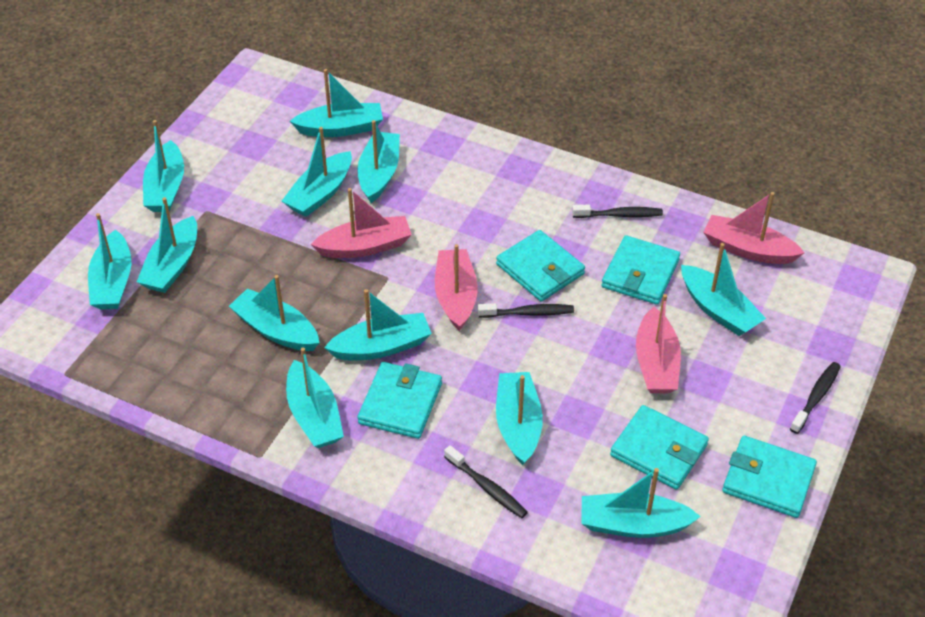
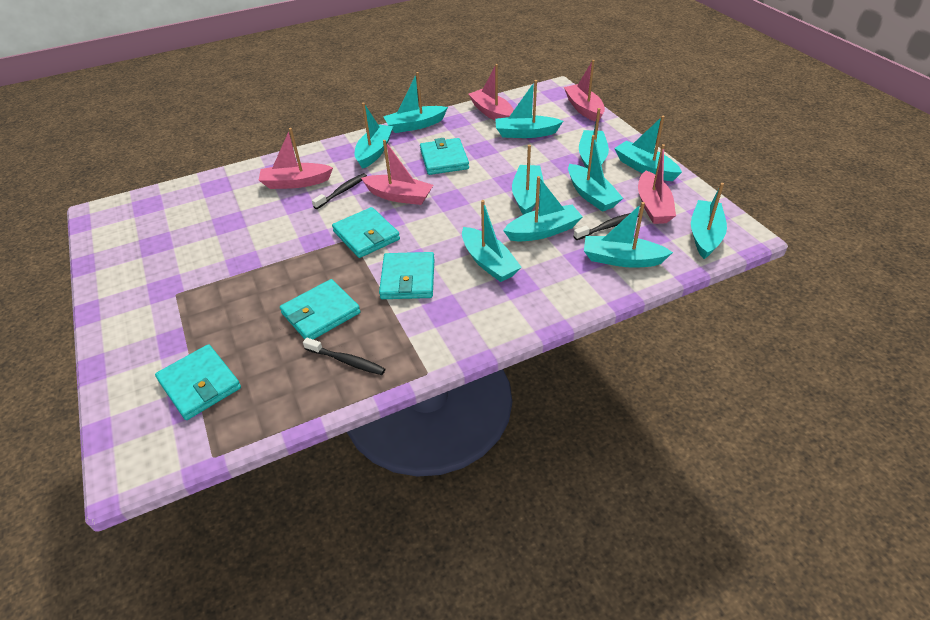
black toothbrush: [444,445,528,518] [478,303,574,318] [572,205,663,218] [790,362,841,434] = 4 -> [303,338,385,375] [312,173,367,209] [574,213,639,240] = 3
pink boat: [311,188,412,258] [435,244,478,331] [636,294,681,393] [703,192,805,264] = 4 -> [259,128,333,189] [361,140,433,205] [469,64,514,120] [564,60,605,122] [638,144,676,224] = 5
turquoise boat: [88,213,131,310] [137,197,197,293] [143,120,184,212] [229,275,320,351] [282,127,352,217] [286,347,344,448] [290,69,383,137] [324,289,432,360] [357,120,400,203] [496,372,543,465] [581,468,701,538] [681,243,766,336] = 12 -> [355,103,393,169] [383,72,448,133] [462,200,522,282] [495,80,563,138] [503,176,583,241] [512,145,544,215] [568,135,623,212] [579,108,609,168] [584,202,673,268] [614,116,682,181] [691,183,727,259] = 11

